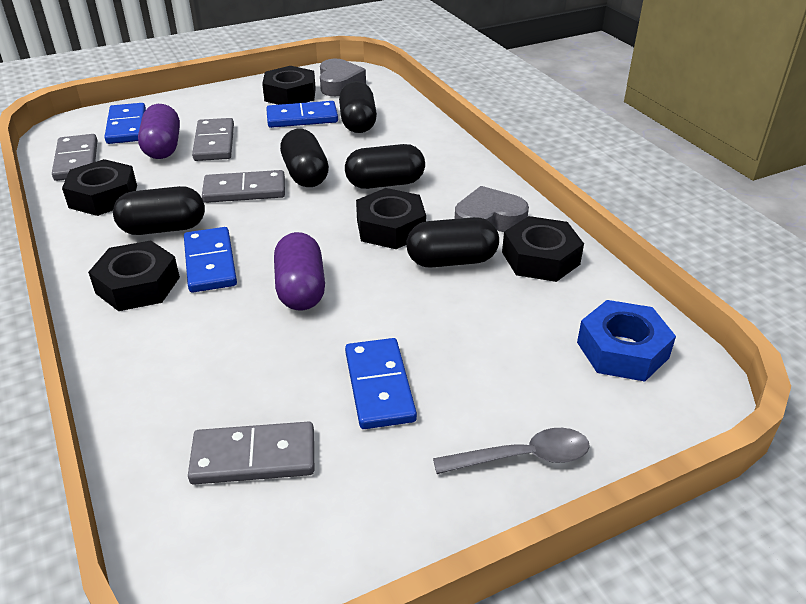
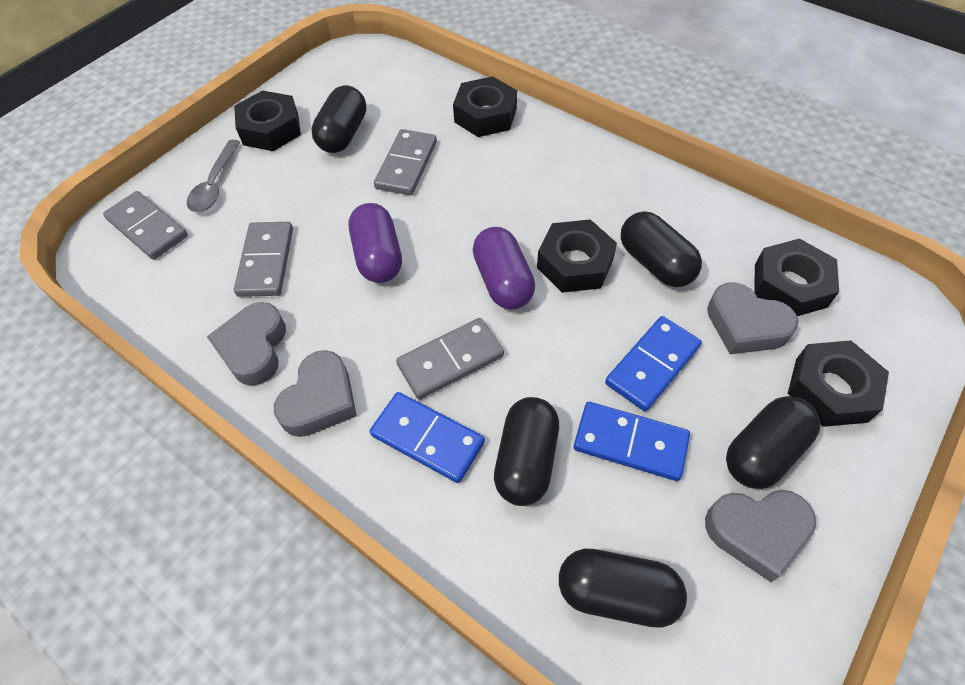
blue domino: [104,103,146,144] [184,227,237,293] [266,101,338,128] [345,338,417,429] = 4 -> [370,392,485,483] [574,402,690,481] [605,316,702,411] = 3
blue nut: [577,300,676,381] = 1 -> none = 0
grey heart: [320,59,366,96] [455,186,529,232] = 2 -> [207,302,286,386] [274,350,357,437] [705,490,816,582] [707,282,799,354] = 4

